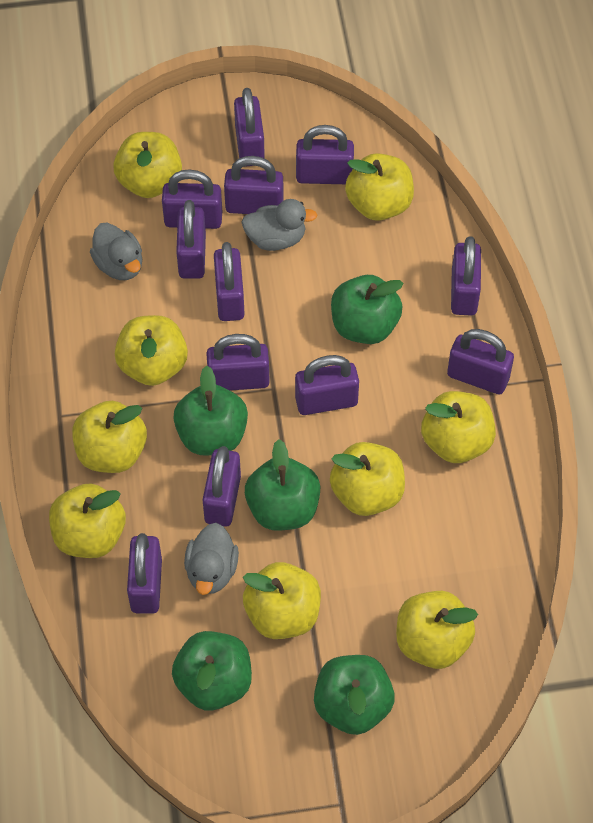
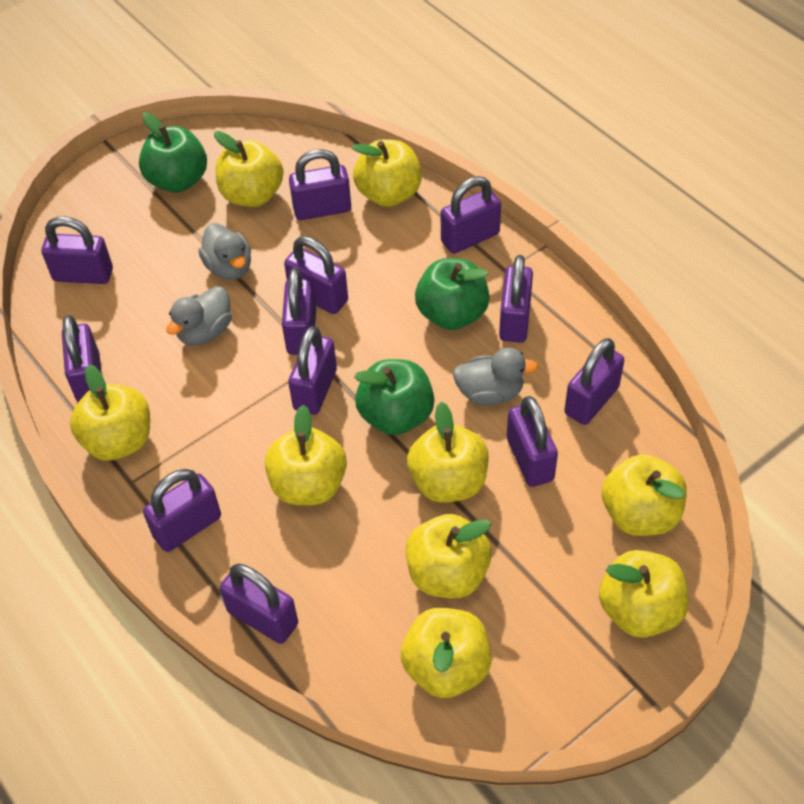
green apple: [172,631,252,710] [173,366,248,456] [245,439,321,531] [314,655,395,735] [331,275,404,344] = 5 -> [139,112,207,193] [354,359,434,435] [415,258,490,330] = 3

